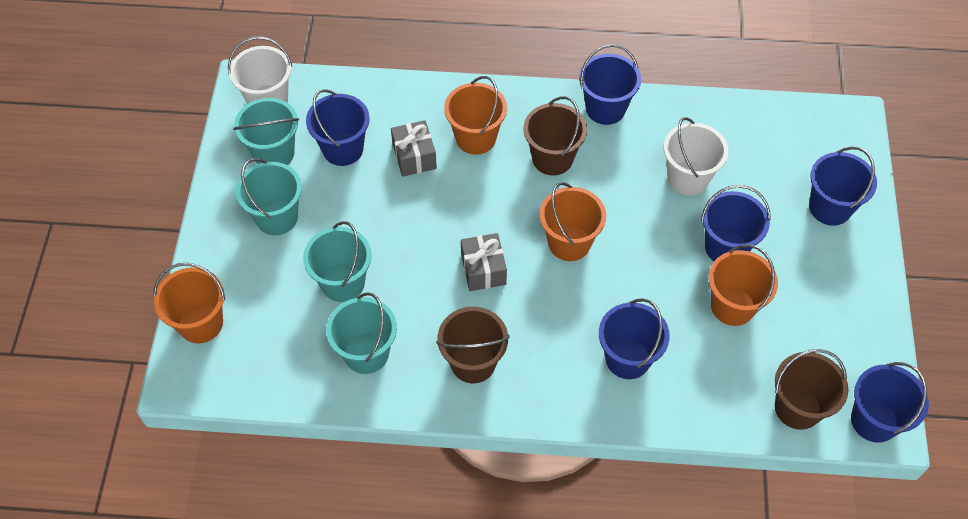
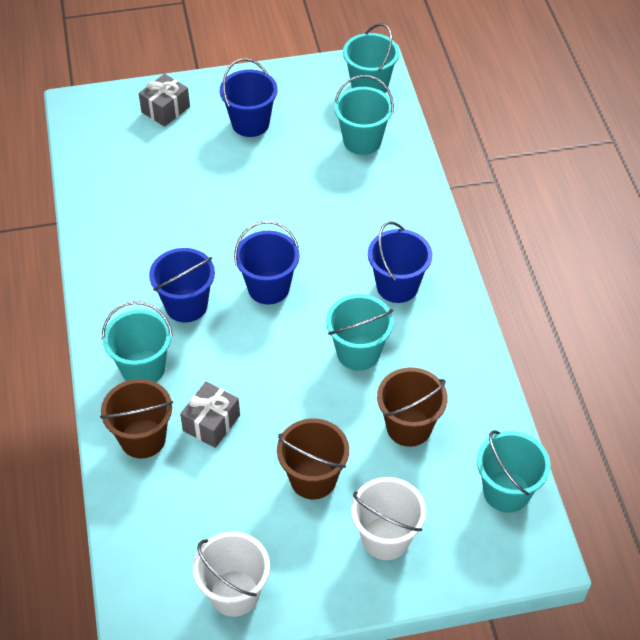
blue bucket: [306,89,370,166] [579,44,641,125] [599,298,670,379] [701,185,771,261] [809,147,877,226] [851,362,929,443] = 6 -> [149,248,215,323] [220,58,278,137] [234,221,300,305] [368,221,432,303] = 4
orange bucket: [153,263,225,343] [444,76,507,155] [540,182,606,261] [708,245,778,326] = 4 -> none = 0
turquoise bucket: [233,98,299,165] [236,158,302,235] [303,221,372,302] [326,292,397,374] = 4 -> [102,301,173,382] [326,294,394,371] [334,75,394,155] [343,23,399,93] [477,430,551,513] = 5

